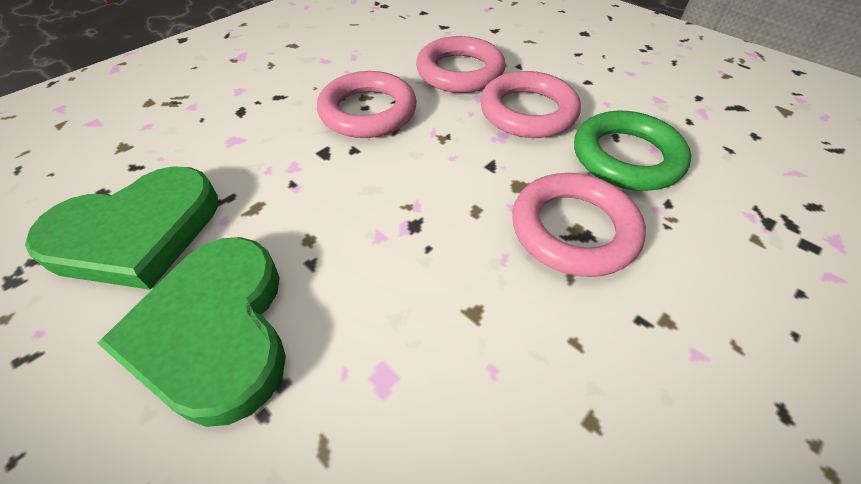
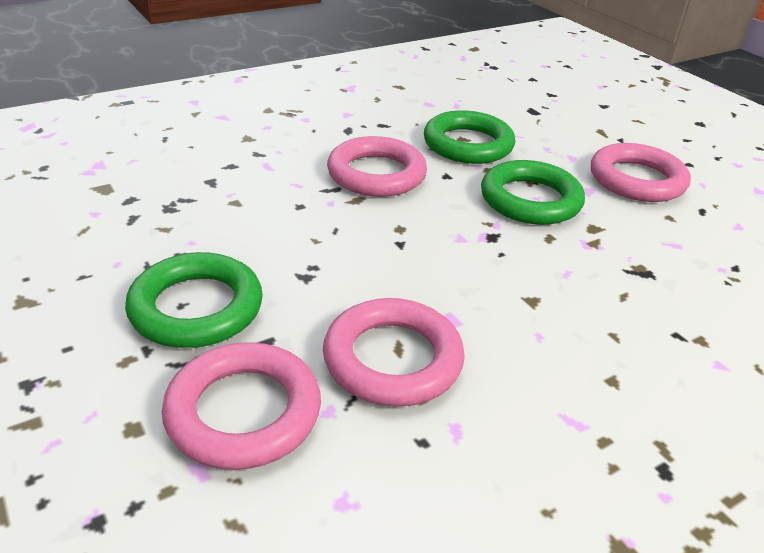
green heart: [25,166,218,290] [97,237,286,427] = 2 -> none = 0
green ring: [574,111,691,191] = 1 -> [125,252,263,348] [424,110,515,164] [481,160,585,225] = 3

